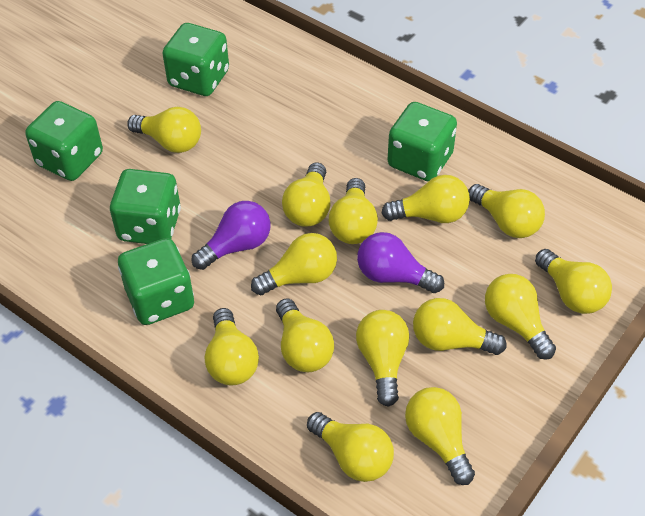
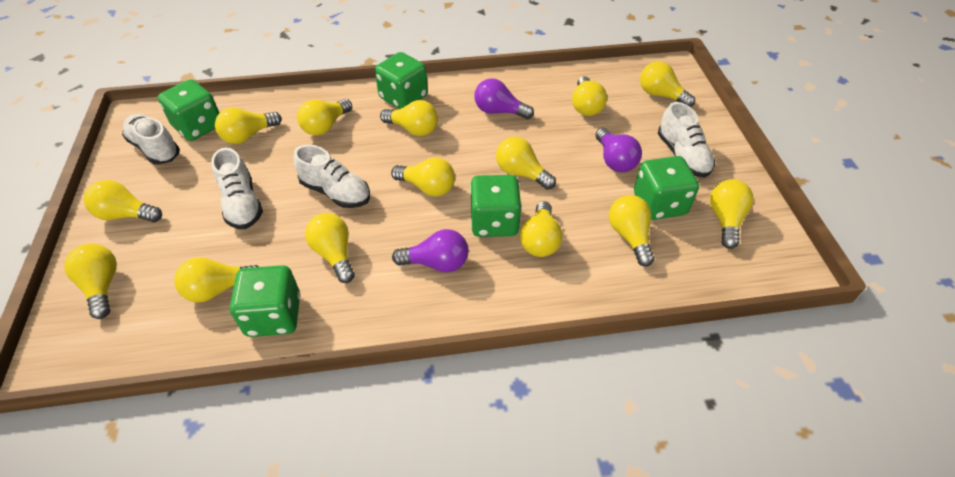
purple light bulb: [192,201,270,270] [357,232,444,293] = 2 -> [392,229,469,272] [475,78,534,119] [596,128,642,172] = 3
white shoe: none = 0 -> [122,114,180,165] [211,148,263,229] [293,145,370,208] [658,102,715,177] = 4

